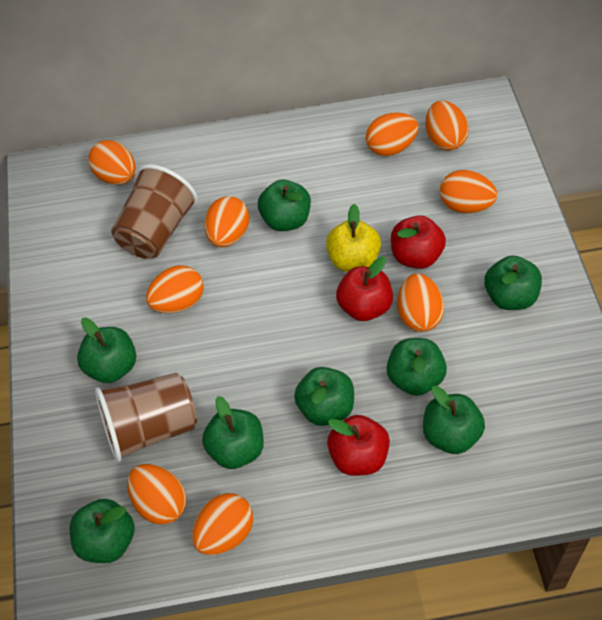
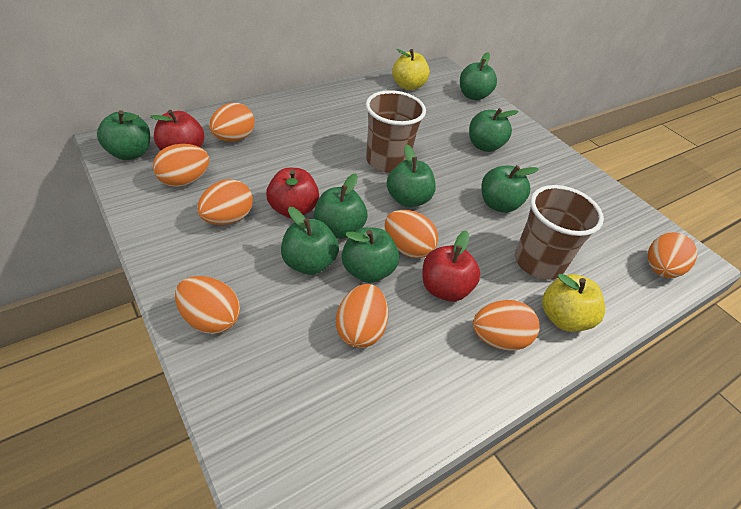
orange egg: [88,140,136,185] [127,464,187,525] [146,265,204,314] [192,493,253,555] [204,196,249,247] [366,113,419,156] [397,274,444,332] [426,100,469,151] [440,170,497,213] = 9 -> [153,144,209,187] [175,276,240,334] [197,179,253,225] [209,103,254,141] [336,284,388,348] [385,210,438,258] [473,300,540,351] [648,232,697,278] = 8
yellow apple: [326,204,381,272] = 1 -> [392,49,430,90] [542,274,605,332] = 2

